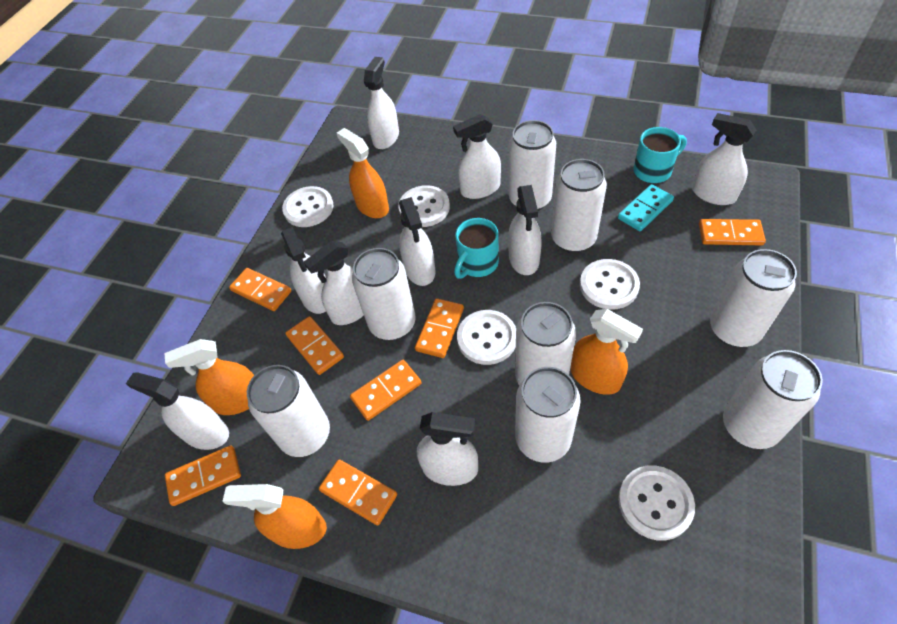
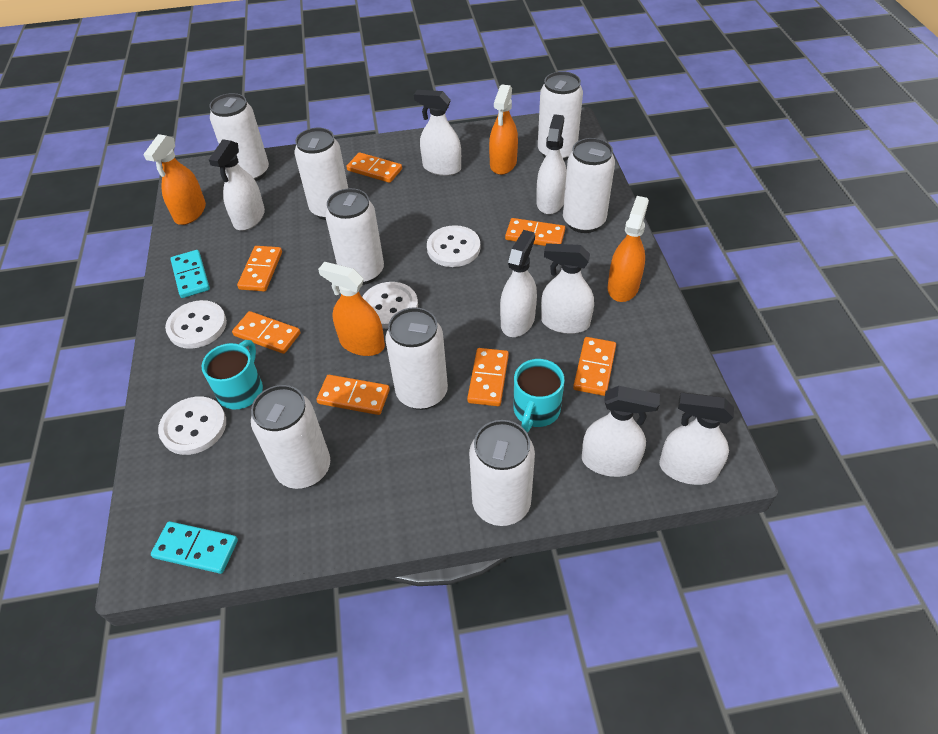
turquoise domino: [618,184,674,231] = 1 -> [151,521,238,574] [170,250,210,298] = 2
white button: [282,186,333,227] [398,185,450,227] [457,310,516,365] [580,259,640,310] [618,465,695,541] = 5 -> [158,396,226,455] [165,300,227,349] [362,282,418,329] [427,225,480,267] = 4
white spray bottle: [126,372,229,450] [281,227,326,314] [304,241,364,325] [364,57,399,149] [399,197,436,286] [417,412,478,486] [453,114,501,199] [508,185,542,275] [692,113,756,205] = 9 -> [209,139,265,231] [414,90,461,176] [500,230,537,337] [536,114,567,214] [541,243,594,334] [582,386,660,477] [659,392,734,485] = 7

